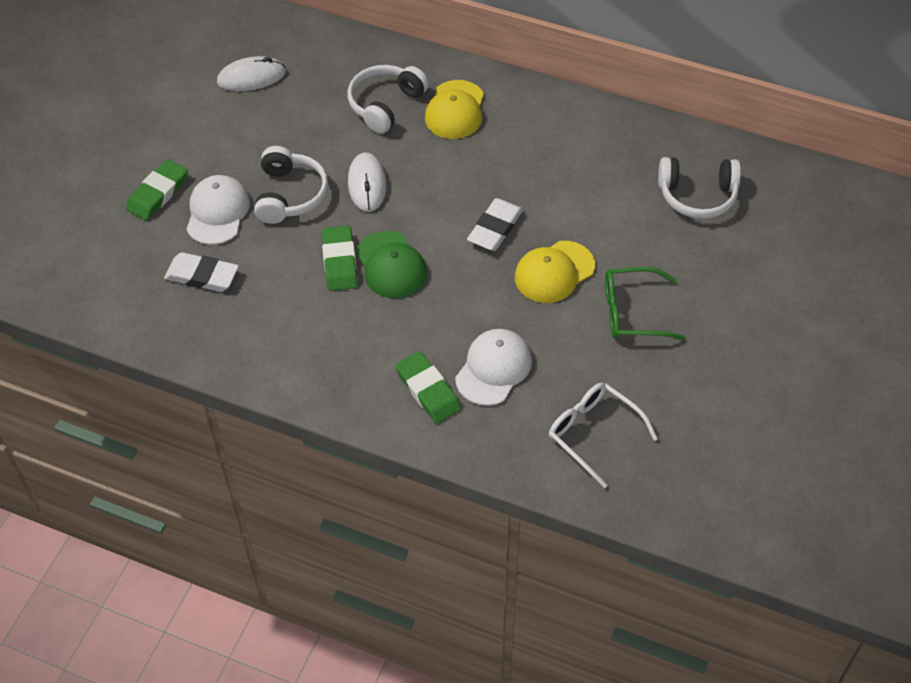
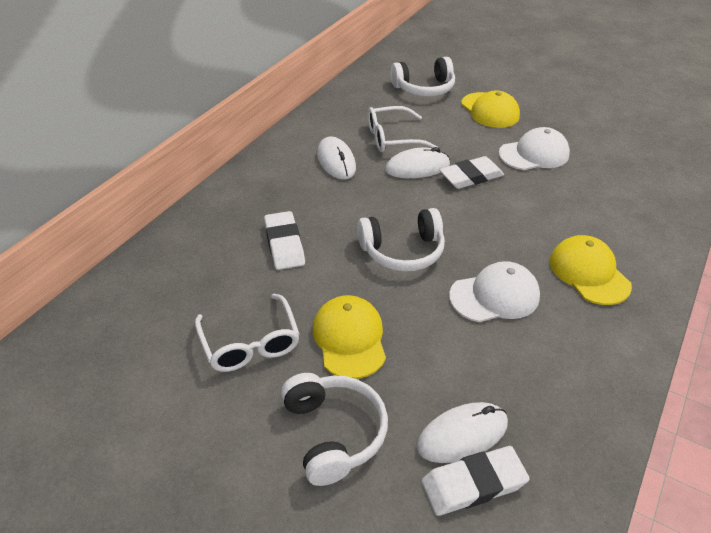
green cap: [356,231,427,298] = 1 -> none = 0
green eraser: [126,159,188,221] [322,226,358,291] [395,351,461,424] = 3 -> none = 0
green glasses: [605,267,686,340] = 1 -> none = 0
white eraser: [164,252,239,292] [467,198,523,251] = 2 -> [264,211,305,270] [422,446,530,516] [439,156,504,189] = 3
white glasses: [549,383,658,488] = 1 -> [195,294,300,372] [368,106,438,152] = 2
white mouse: [217,56,286,91] [348,152,386,212] = 2 -> [317,136,356,180] [385,147,450,178] [417,402,508,463] = 3
yellow cap: [425,80,484,139] [515,241,595,303] = 2 -> [313,295,386,379] [461,91,520,128] [550,235,632,305] = 3

